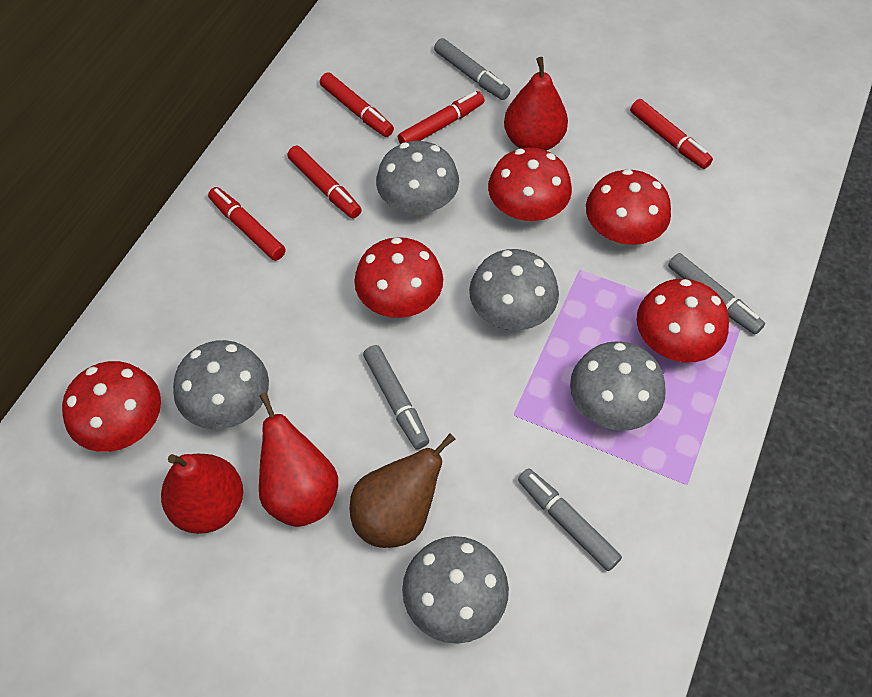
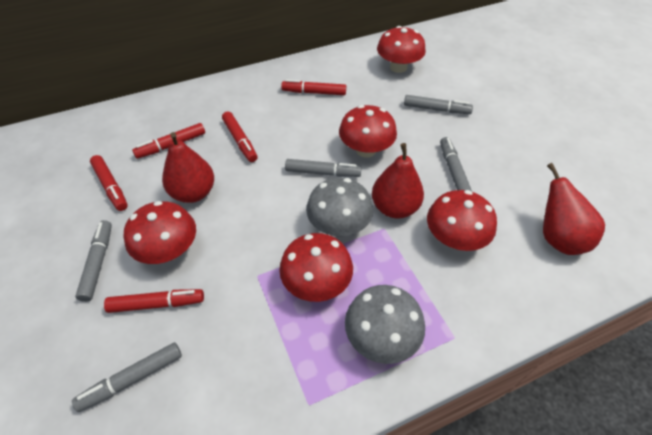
brown pear: [350,433,455,548] = 1 -> none = 0
grey marker: [363,345,429,449] [434,38,510,100] [518,469,622,571] [668,253,765,335] = 4 -> [72,342,182,412] [75,220,112,302] [285,159,361,177] [404,95,473,114] [440,137,472,191] = 5
grey mushroom: [173,340,269,429] [376,141,459,215] [402,536,509,644] [469,249,559,330] [570,341,666,431] = 5 -> [306,178,373,236] [345,285,425,364] = 2

